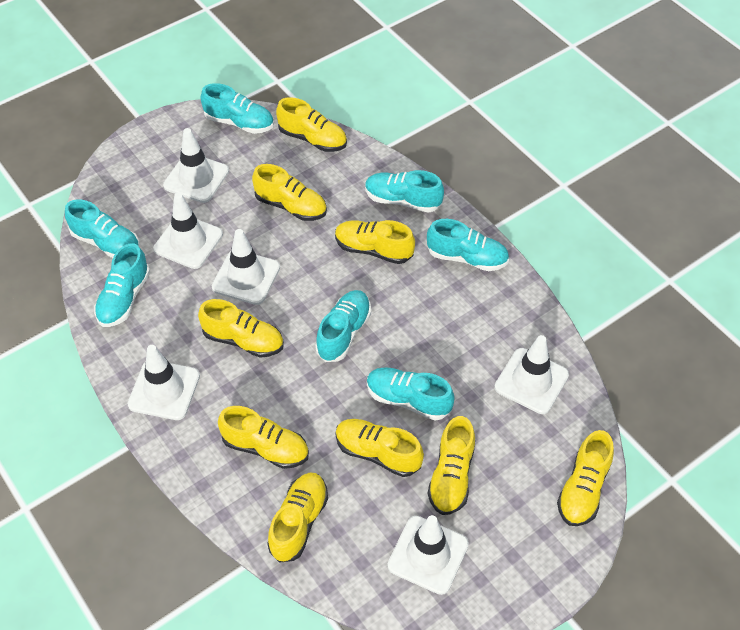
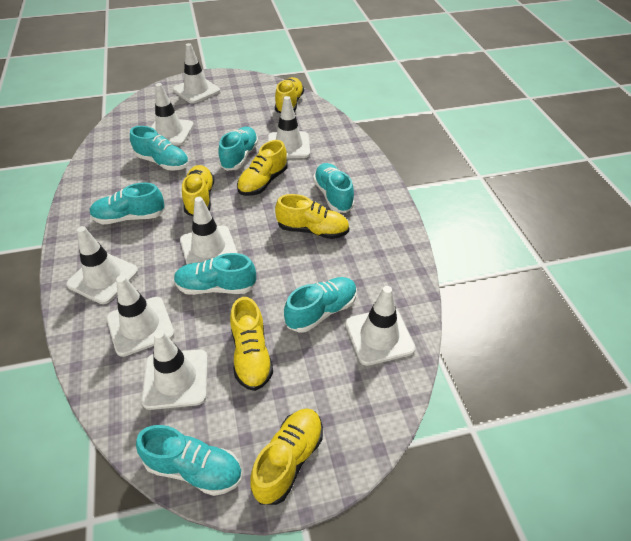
white traffic cone: [128,345,200,420] [153,193,223,269] [163,128,229,203] [212,229,280,305] [388,515,469,595] [494,335,569,414] = 6 -> [66,226,138,304] [107,275,174,357] [142,330,208,410] [151,83,194,146] [173,43,220,104] [180,197,238,264] [268,96,310,159] [345,286,415,366] = 8
yellow shoe: [198,299,284,358] [218,406,309,469] [252,164,327,221] [267,473,328,563] [276,97,347,152] [335,220,415,264] [336,419,424,477] [428,416,475,515] [557,430,614,526] = 9 -> [182,165,214,216] [230,297,273,391] [237,140,288,196] [250,408,323,505] [275,77,304,114] [275,194,349,239] = 6

